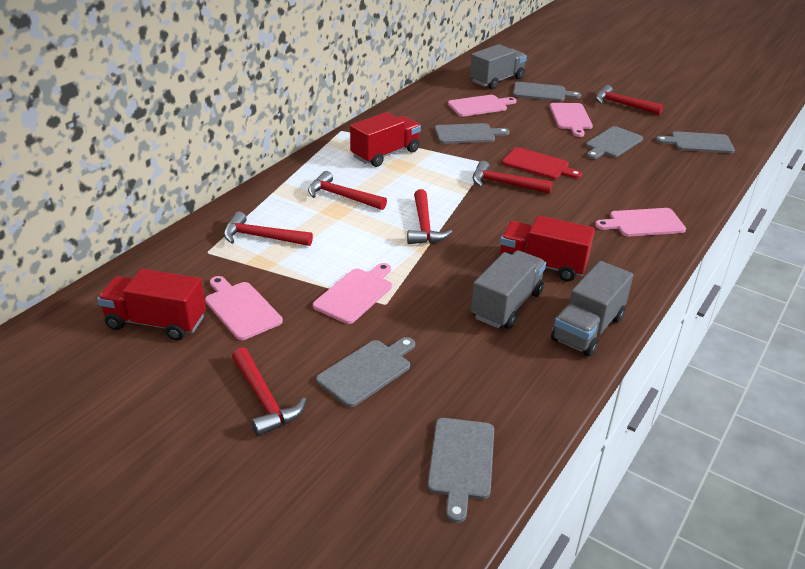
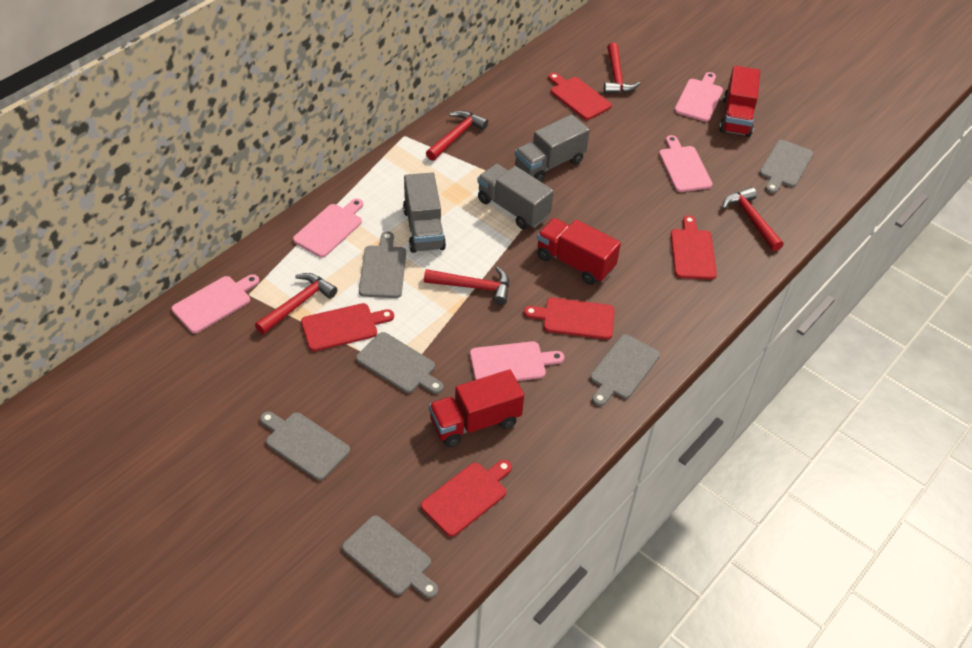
red cutting board: [502,147,582,179] = 1 -> [301,303,394,351] [421,460,512,537] [524,297,615,340] [548,73,612,120] [671,215,717,280] = 5
red hammer: [224,212,313,246] [232,347,306,437] [308,171,387,210] [407,189,452,244] [473,161,553,194] [596,85,663,115] = 6 -> [255,273,337,334] [424,267,509,305] [426,110,488,161] [604,43,641,94] [722,187,783,251] = 5

